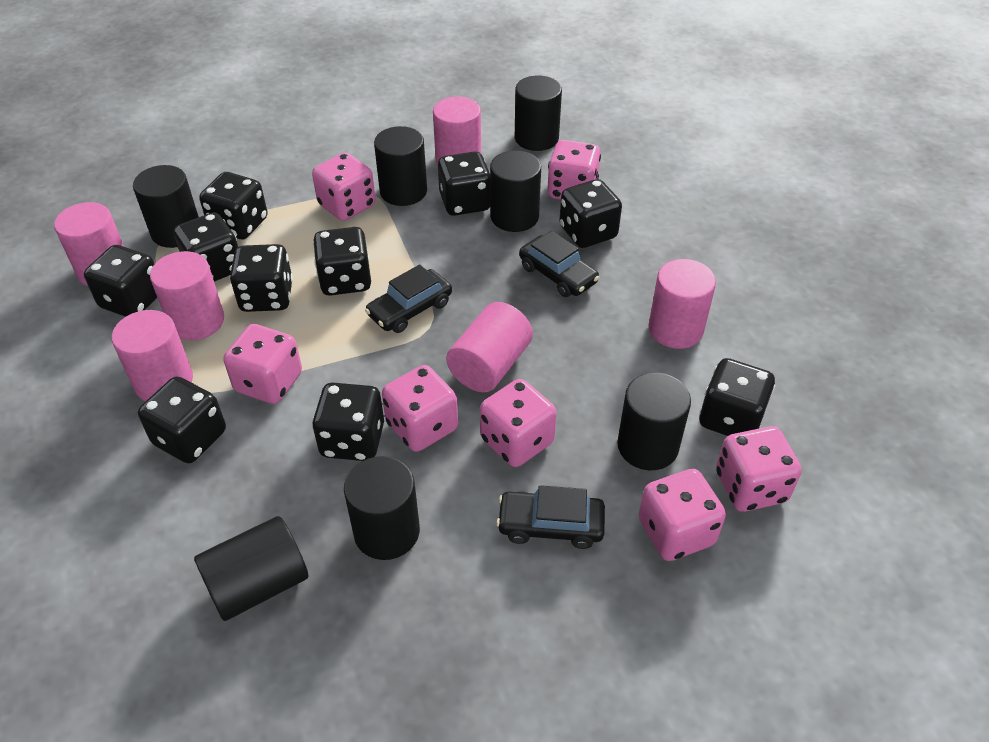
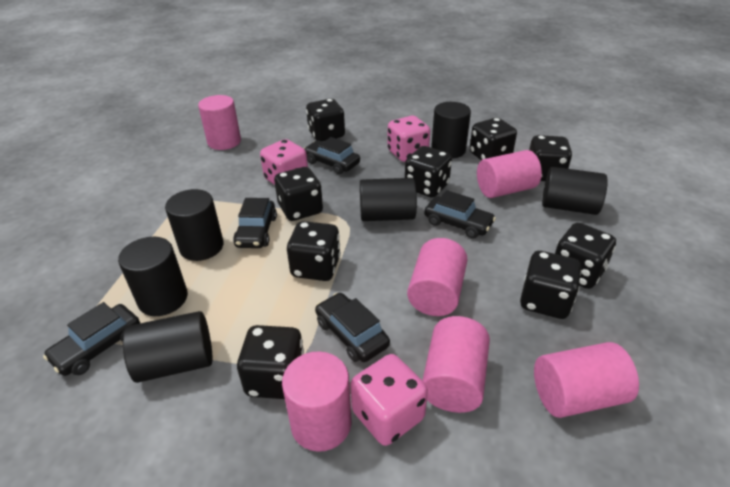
black car: [365,265,452,333] [496,485,605,549] [519,231,599,297] = 3 -> [43,302,140,376] [233,198,277,248] [304,137,360,174] [315,293,390,362] [424,190,496,239] = 5
black cylinder: [133,165,199,248] [194,516,308,621] [344,456,420,560] [374,126,427,206] [490,151,541,232] [515,76,562,151] [617,372,691,470] = 7 -> [118,237,188,316] [123,311,212,383] [165,189,224,261] [360,178,417,221] [431,102,471,159] [542,167,608,215] = 6
black dice: [84,245,157,317] [138,377,226,463] [174,212,238,282] [199,172,268,239] [230,244,293,312] [312,383,384,461] [313,227,371,296] [438,151,490,216] [559,179,622,248] [699,358,775,436] = 10 -> [237,325,304,399] [274,167,323,221] [287,221,341,281] [306,99,345,141] [405,146,452,198] [470,118,517,160] [520,251,582,319] [529,135,572,181] [555,223,616,289] = 9
pink dice: [223,324,302,404] [312,153,376,221] [382,365,458,452] [480,379,557,467] [547,140,601,200] [639,469,726,561] [716,426,802,512] = 7 -> [260,139,308,185] [350,354,428,446] [387,116,430,162] = 3

